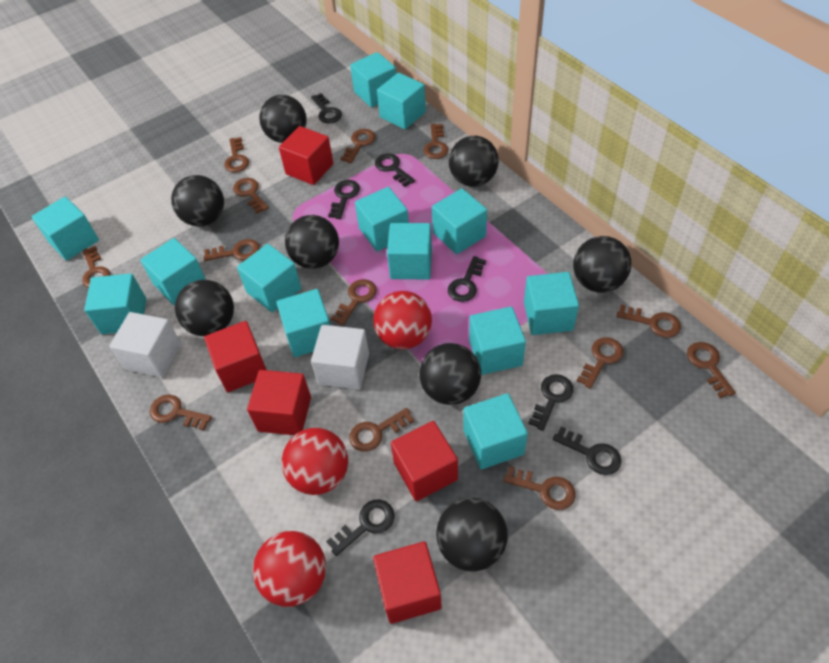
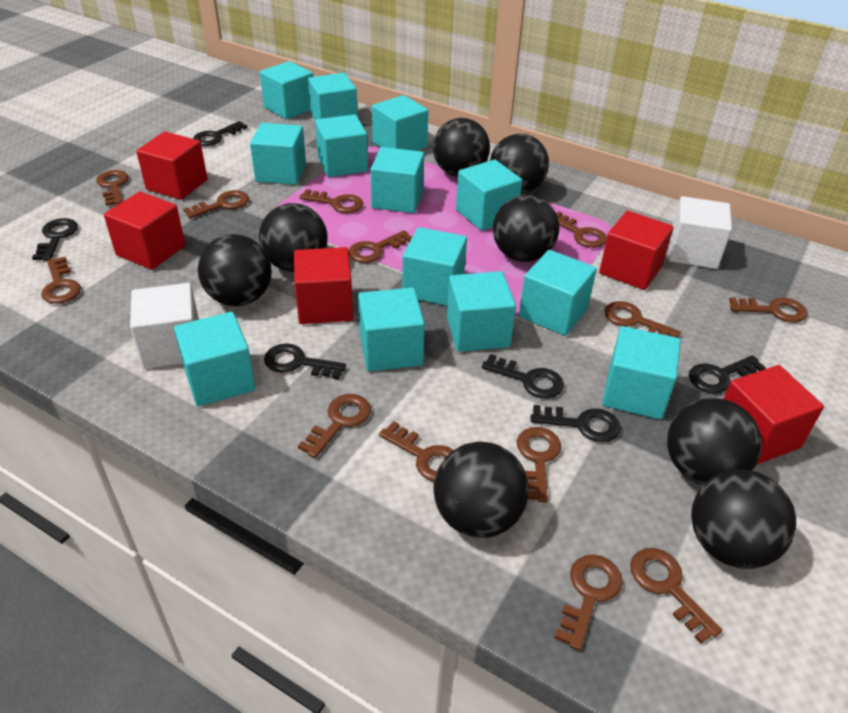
black key: [311,93,342,124] [326,499,395,556] [328,180,360,219] [375,153,415,187] [448,256,486,302] [528,374,573,431] [553,426,621,475] = 7 -> [32,218,78,261] [193,121,248,146] [264,343,346,379] [482,354,564,399] [531,405,621,442] [689,355,766,394] = 6
red ball: [253,531,326,607] [282,428,348,495] [373,291,432,350] = 3 -> none = 0

